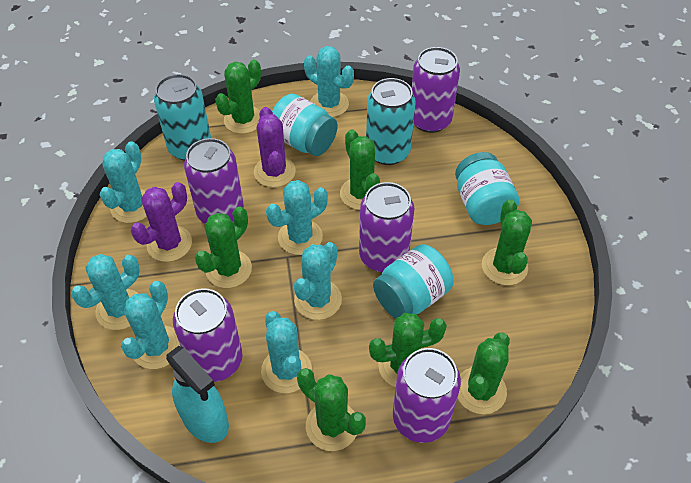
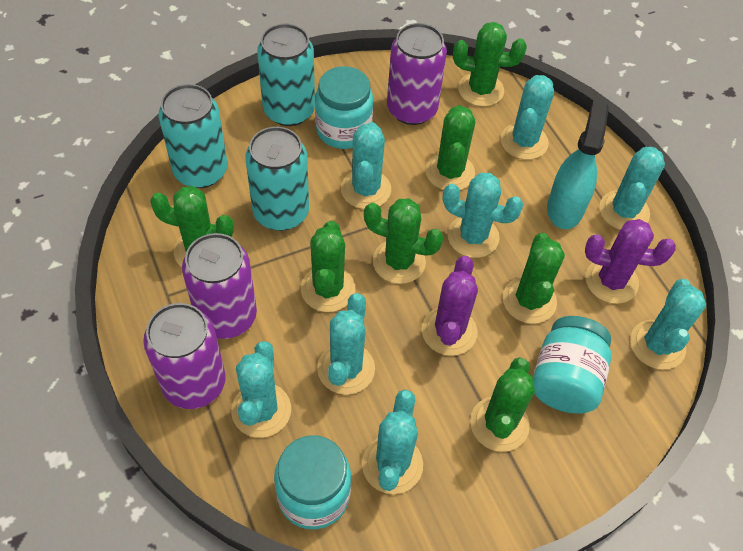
purple can: [173,288,243,382] [184,138,244,224] [359,182,414,272] [393,348,461,443] [412,47,460,133] = 5 -> [143,303,226,409] [182,233,257,339] [387,23,447,125] = 3
turquoise cactus: [71,254,140,330] [99,141,147,223] [121,281,180,369] [261,311,312,393] [266,180,328,255] [294,242,342,320] [304,46,354,117] = 7 -> [231,341,291,438] [317,293,375,395] [341,122,391,209] [362,389,423,494] [443,173,523,258] [501,75,554,160] [599,147,665,230] [630,279,706,370] = 8
turquoise can: [154,74,211,161] [366,78,416,165] = 2 -> [158,84,227,188] [245,127,309,231] [257,24,315,126] = 3

